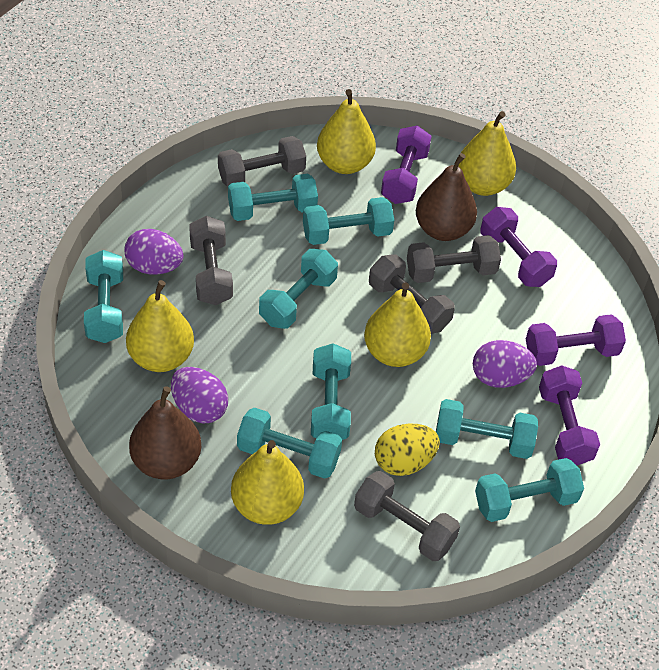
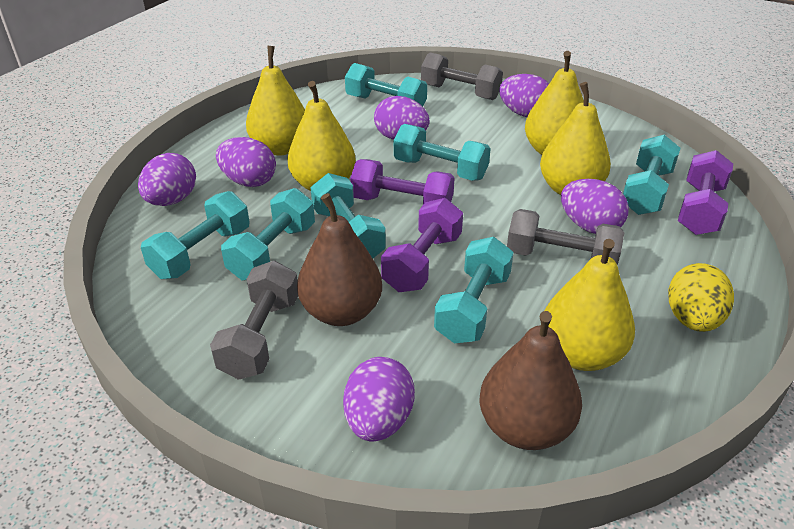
grey dumbbell: [189,216,233,305] [218,136,306,186] [354,471,460,561] [369,254,455,334] [407,235,501,283] = 5 -> [210,261,298,380] [421,53,503,100] [507,209,624,266] = 3
purple dumbbell: [381,125,432,204] [480,207,557,287] [526,314,626,366] [539,365,600,466] = 4 -> [350,159,455,204] [381,198,463,292] [678,150,733,235] = 3
purple egg: [124,229,183,275] [171,367,228,424] [473,340,537,388] = 3 -> [138,153,196,206] [216,137,276,187] [343,357,415,442] [374,96,430,140] [499,74,549,117] [561,179,629,234] = 6
turquoise dumbbell: [84,250,123,343] [228,174,318,221] [237,408,342,479] [259,249,338,329] [303,197,394,245] [311,343,351,440] [436,399,538,459] [475,458,584,522] = 8 -> [141,191,250,279] [221,188,315,280] [310,173,386,258] [345,63,427,107] [394,124,491,181] [434,237,514,344] [623,135,681,215] = 7

